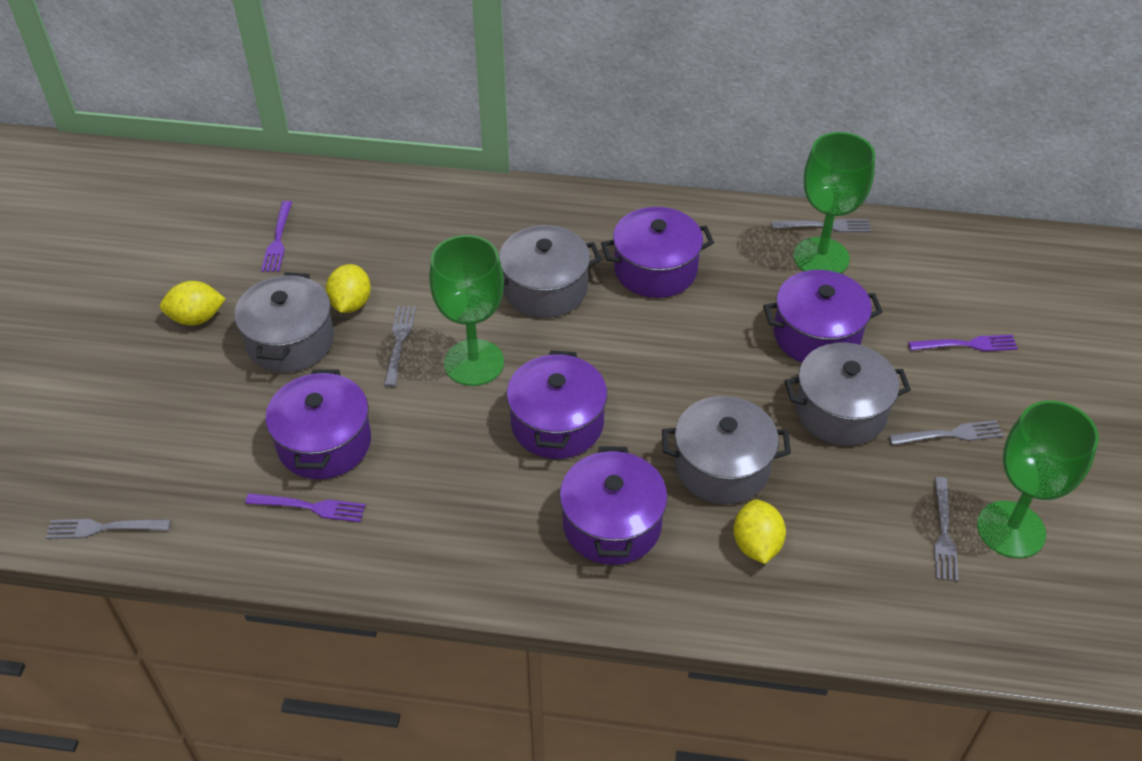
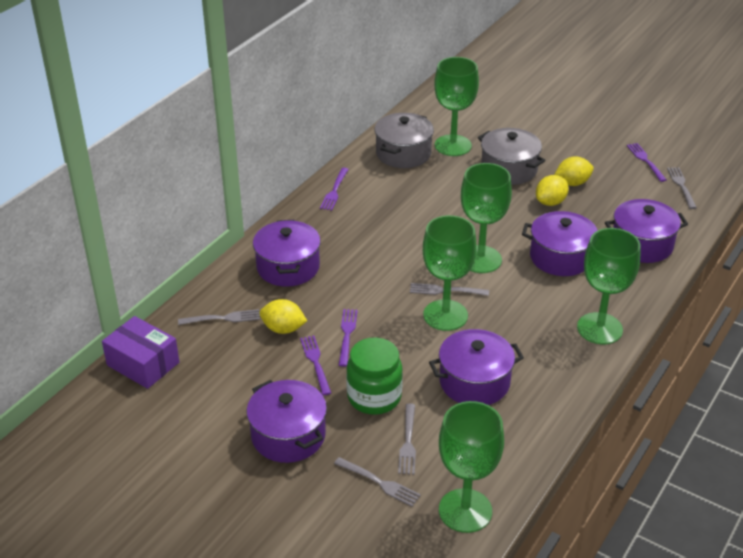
green goblet: [429,235,504,386] [793,132,875,273] [977,400,1099,558] = 3 -> [423,215,477,331] [434,57,479,156] [439,401,504,533] [461,163,512,273] [577,228,640,344] = 5
green jar: none = 0 -> [346,338,403,415] = 1
grey pot: [234,272,334,373] [499,225,602,318] [662,396,791,504] [785,342,911,446] = 4 -> [374,113,434,168] [478,128,545,185] = 2
purple box: none = 0 -> [102,316,179,389] = 1
purple fork: [245,493,366,522] [261,201,292,272] [908,335,1018,351] = 3 -> [300,335,331,395] [320,168,349,211] [339,309,358,367] [627,143,666,182] = 4

